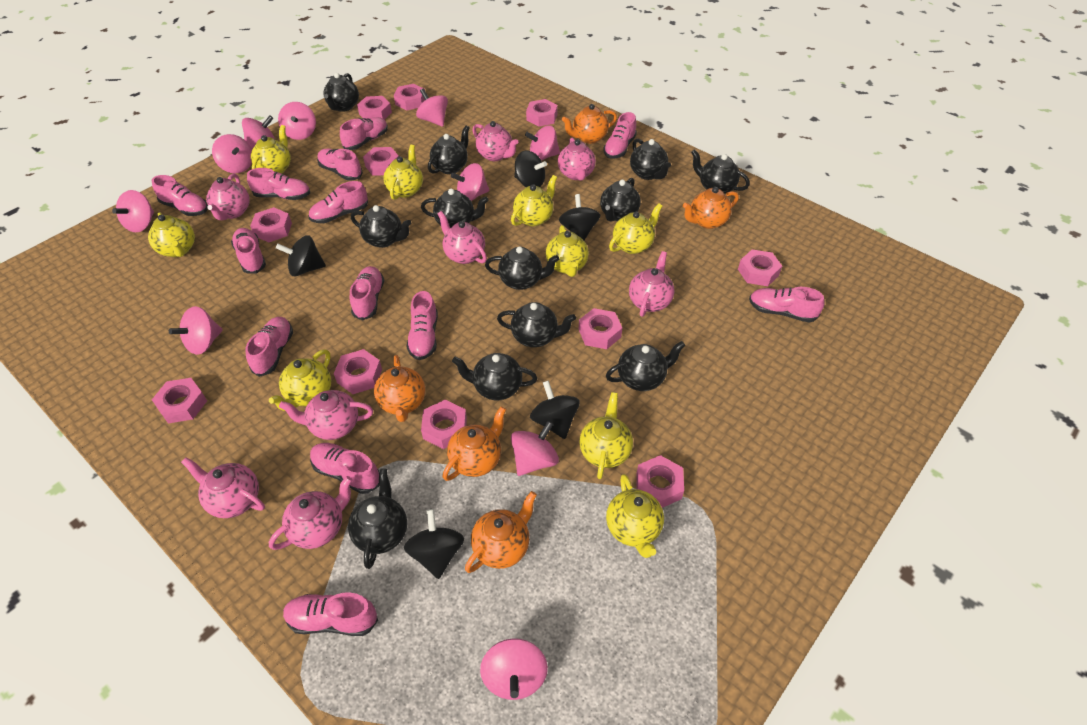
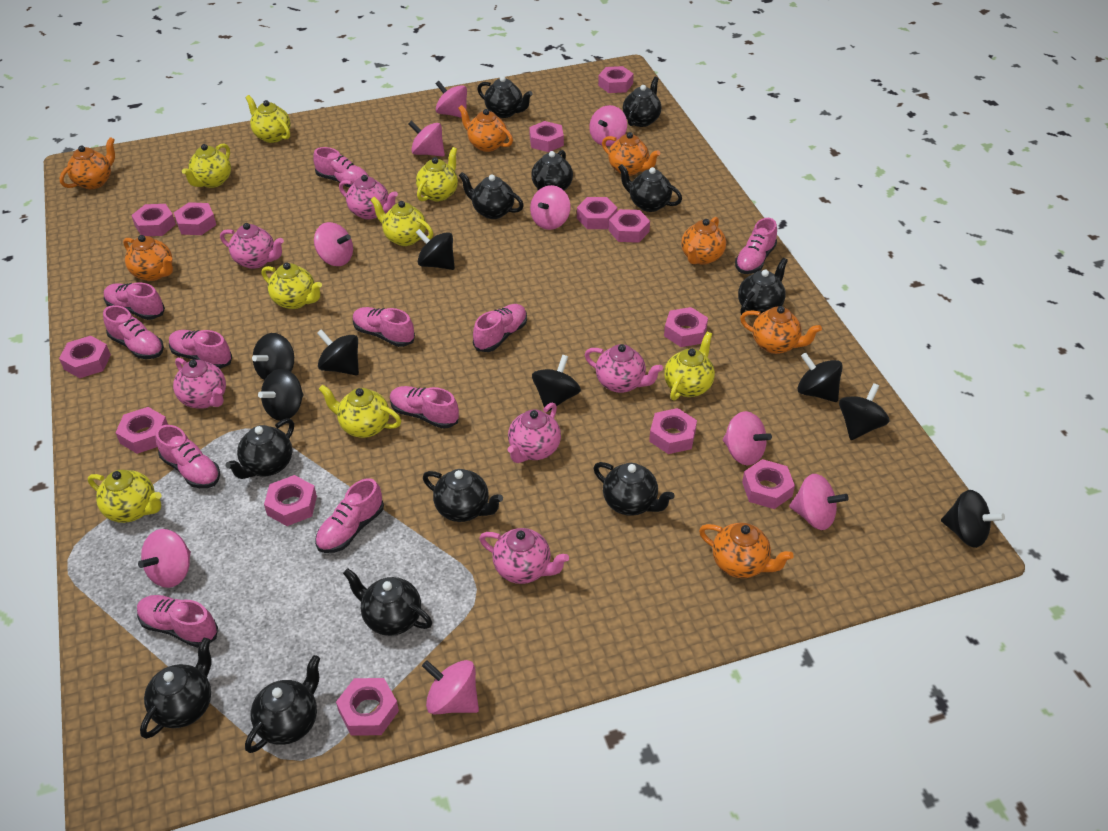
black spinning top: [276,235,326,276] [404,509,464,579] [514,151,547,187] [530,380,580,439] [559,194,601,240] = 5 -> [252,333,294,380] [258,369,304,421] [317,329,359,375] [415,229,455,270] [532,355,581,412] [797,353,843,402] [839,383,889,440] [941,490,1005,548] = 8
orange teapot: [374,355,425,422] [443,406,506,481] [465,491,537,573] [562,104,617,144] [683,187,739,229] = 5 -> [60,137,115,189] [123,235,173,281] [458,105,513,152] [602,132,660,176] [681,217,726,265] [699,523,794,578] [740,306,822,354] = 7
pink nut: [152,378,207,424] [250,207,292,243] [334,349,382,394] [357,96,392,120] [363,147,399,176] [394,84,425,110] [421,400,467,449] [526,99,558,127] [579,308,622,349] [637,455,684,508] [738,250,782,286] = 11 -> [59,336,111,378] [116,407,168,454] [131,204,176,236] [173,202,216,235] [264,475,317,526] [336,678,399,736] [529,121,564,152] [577,197,618,229] [598,66,634,93] [609,209,650,243] [649,408,697,454] [664,307,708,347] [742,459,795,509] = 13
pink shoe: [152,175,208,216] [231,228,266,274] [245,317,293,377] [247,168,310,200] [283,592,378,636] [308,181,368,223] [310,443,379,494] [317,148,363,181] [340,117,388,150] [350,266,384,320] [407,291,438,360] [603,112,637,159] [749,287,824,322] = 13 -> [103,305,164,359] [104,282,165,320] [137,595,218,648] [155,425,220,488] [169,330,232,369] [313,147,369,188] [315,478,384,553] [353,307,415,347] [390,386,459,429] [473,304,527,352] [735,218,777,274] = 11
pink spinning top: [112,190,154,232] [169,306,223,355] [212,134,252,173] [242,115,275,149] [278,102,316,140] [416,88,448,127] [451,163,489,201] [480,638,548,700] [511,421,559,476] [525,125,560,160] = 10 -> [138,529,191,588] [314,222,353,266] [408,121,445,156] [422,660,479,714] [436,81,467,118] [530,185,571,230] [589,105,627,146] [723,411,772,465] [789,474,849,530] = 9
pink teapot: [181,457,265,518] [206,173,250,220] [269,476,352,550] [279,390,373,440] [437,211,487,264] [472,121,518,161] [558,138,596,181] [629,251,674,317] = 8 -> [173,358,226,409] [220,223,284,269] [339,175,398,219] [479,528,569,584] [508,403,561,463] [584,344,663,393] = 6
yellow teapot: [148,212,195,257] [251,125,291,174] [269,349,331,411] [383,145,423,200] [511,175,557,226] [546,225,589,277] [579,392,633,479] [606,474,664,558] [609,203,663,254] = 9 -> [88,470,162,523] [182,144,231,188] [245,95,291,143] [262,262,322,309] [319,385,401,438] [371,197,433,246] [416,147,458,201] [664,332,715,401] = 8

